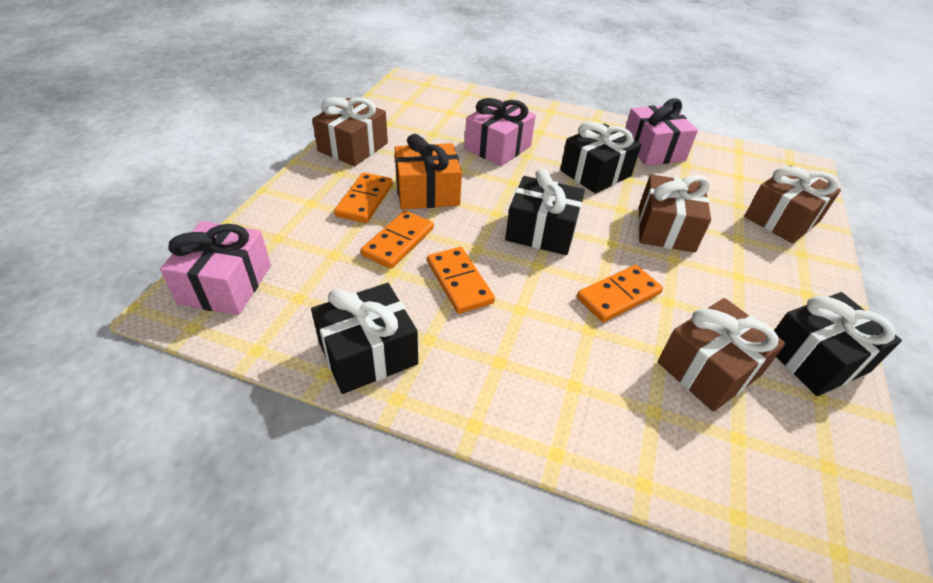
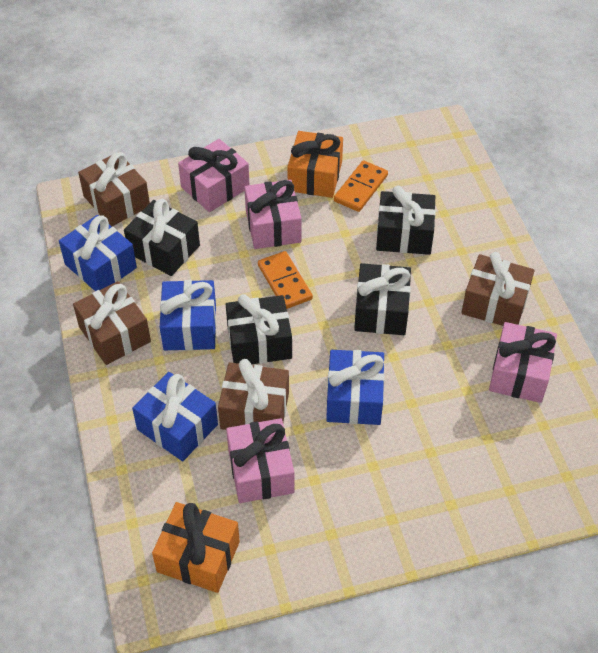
blue gift: none = 0 -> [59,215,137,291] [132,372,218,461] [160,280,216,351] [326,350,385,425] = 4
orange domino: [334,172,393,223] [361,211,434,269] [427,247,495,314] [577,265,663,322] = 4 -> [258,251,313,309] [334,160,388,212] = 2
orange gift: [395,134,462,210] = 1 -> [152,502,240,593] [287,131,343,198] = 2
pink gift: [160,221,271,315] [465,98,536,166] [626,98,698,165] = 3 -> [178,139,250,212] [226,418,295,503] [244,180,302,249] [489,322,557,403] = 4

